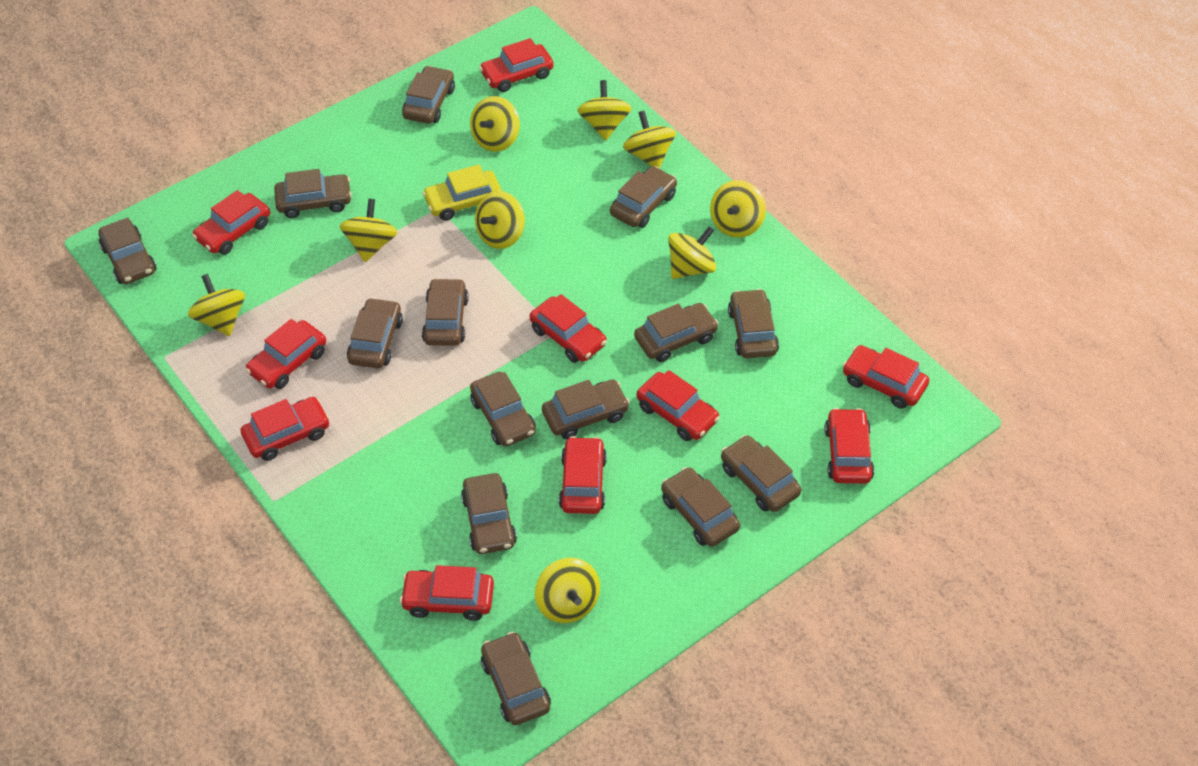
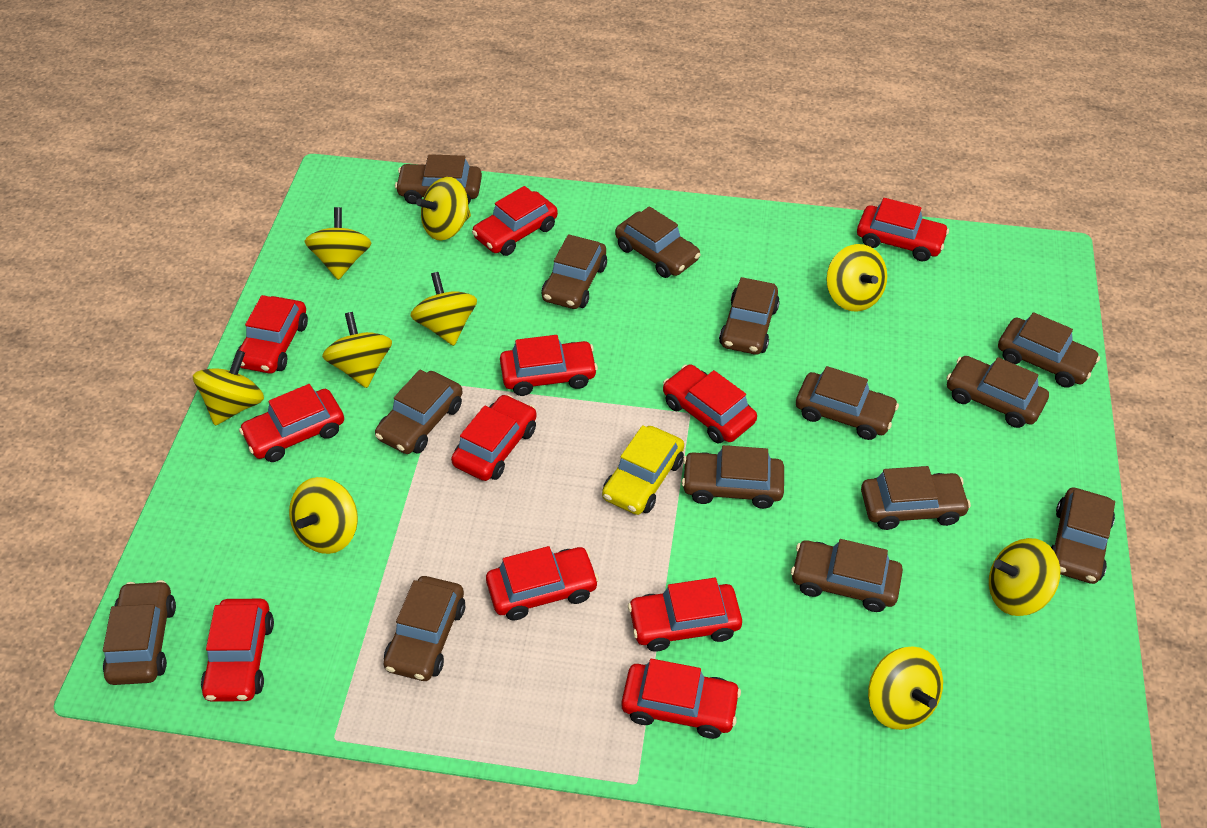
red car: [192,190,270,255] [241,397,330,461] [246,319,326,389] [400,565,494,621] [479,38,554,92] [530,294,607,363] [559,436,607,514] [637,370,720,441] [824,408,874,484] [842,345,929,409] = 10 -> [201,599,274,702] [238,295,308,373] [239,384,344,462] [451,394,537,481] [472,186,558,256] [486,546,599,621] [500,335,598,396] [621,659,741,739] [628,578,742,652] [663,364,757,444] [857,198,949,261] = 11

